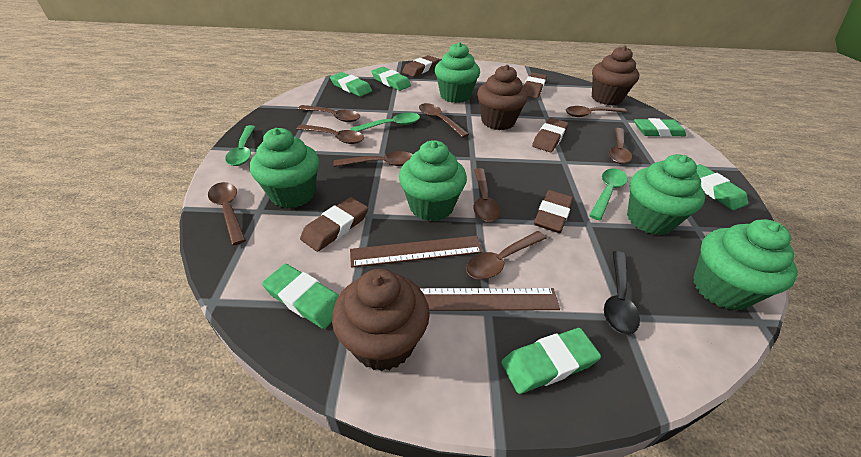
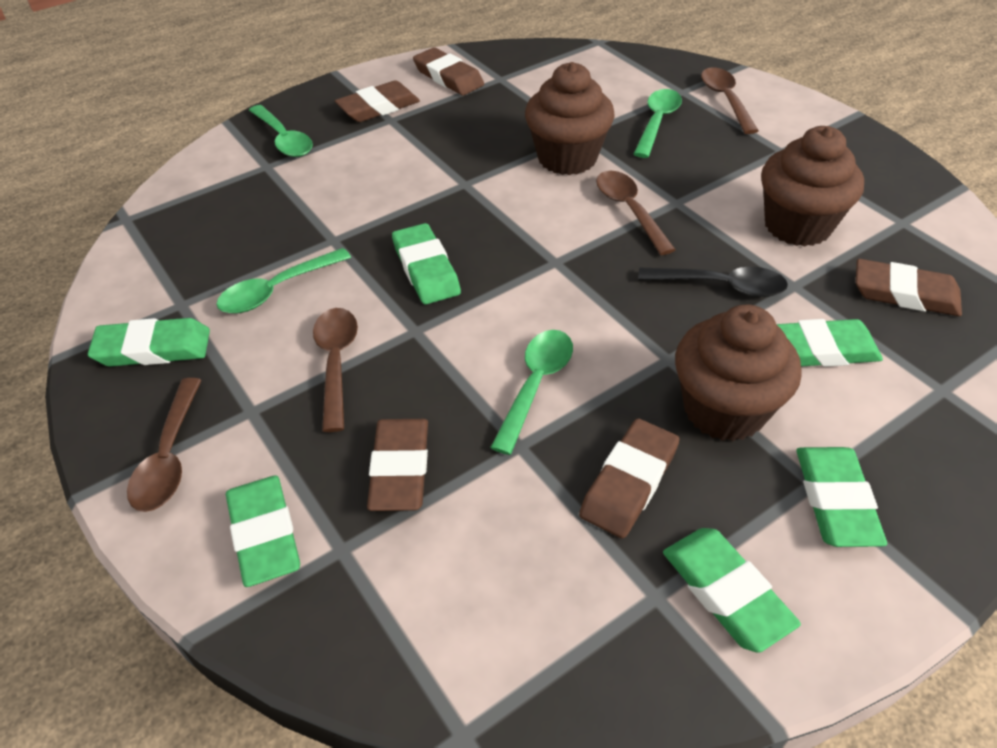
brown ruler: [350,236,483,268] [420,288,560,311] = 2 -> none = 0
brown spoon: [208,182,246,245] [297,124,364,144] [298,105,360,122] [333,151,413,167] [419,103,469,138] [466,231,546,280] [473,168,501,222] [566,106,627,117] [609,128,632,164] = 9 -> [127,378,202,512] [313,308,358,432] [596,171,676,255] [701,68,759,134] = 4
green cupcake: [250,128,319,208] [399,140,467,221] [435,42,480,103] [627,154,705,235] [693,219,798,311] = 5 -> none = 0
green spoon: [225,125,255,166] [350,113,420,132] [589,168,628,220] = 3 -> [216,248,351,314] [249,105,313,157] [490,330,573,455] [634,89,682,158] = 4

